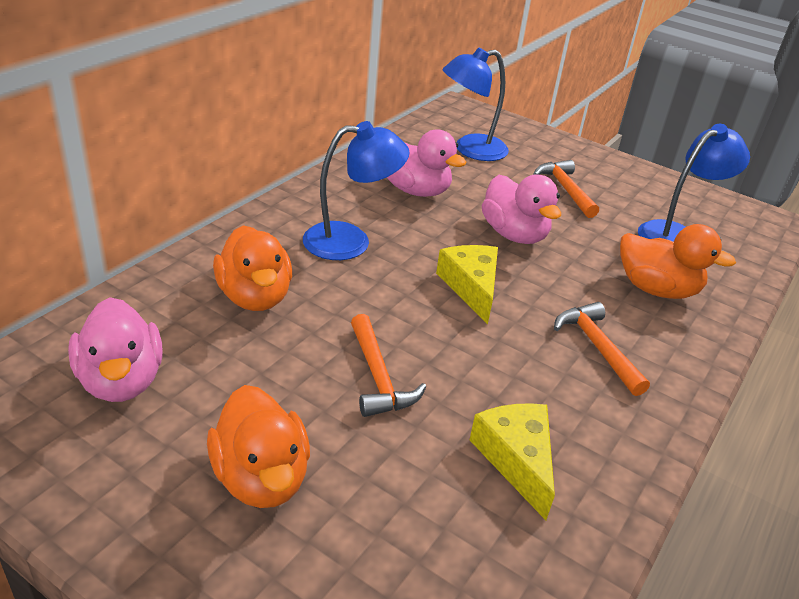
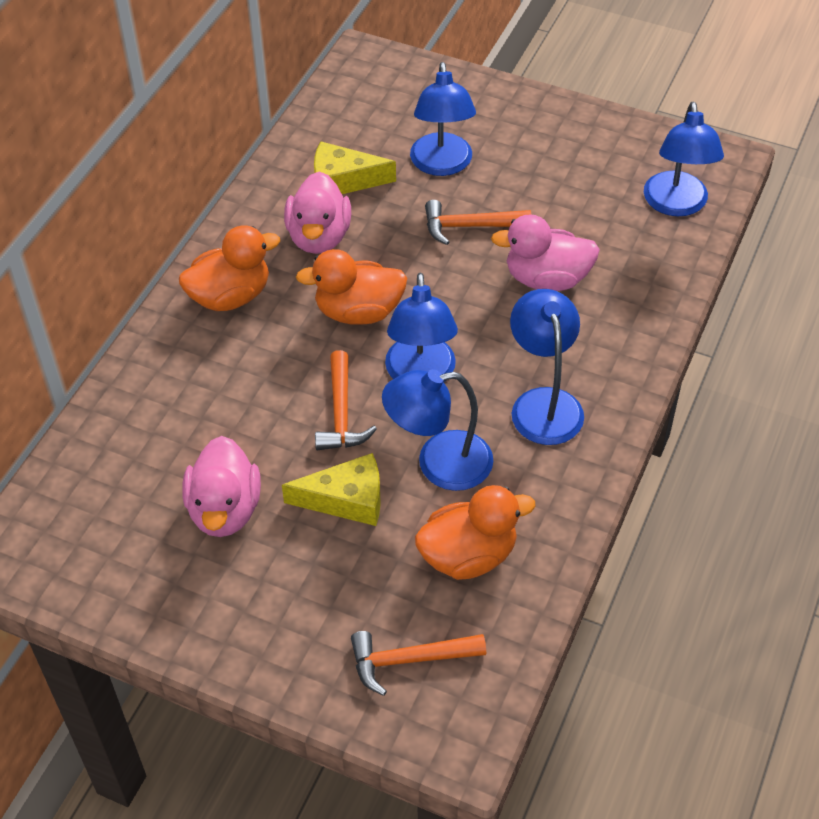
blue lamp: [303,121,410,260] [443,47,509,161] [638,124,750,242] = 3 -> [382,369,493,491] [385,273,458,382] [410,62,476,176] [510,289,584,445] [644,102,724,216] = 5

